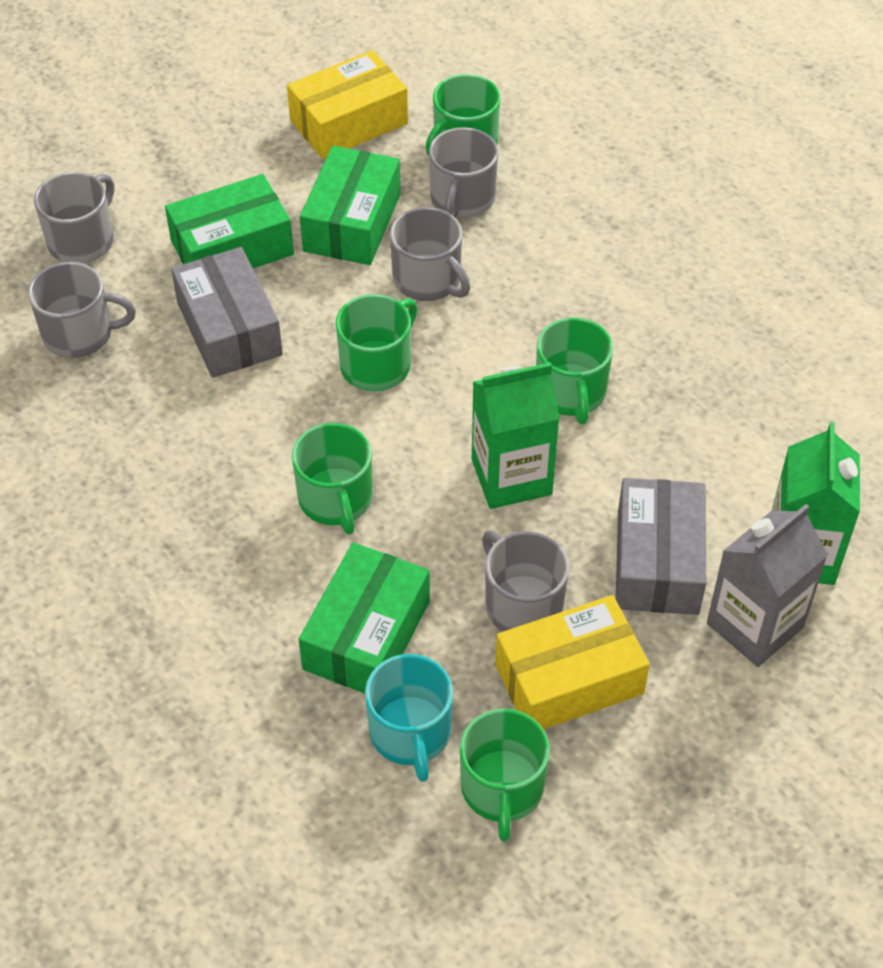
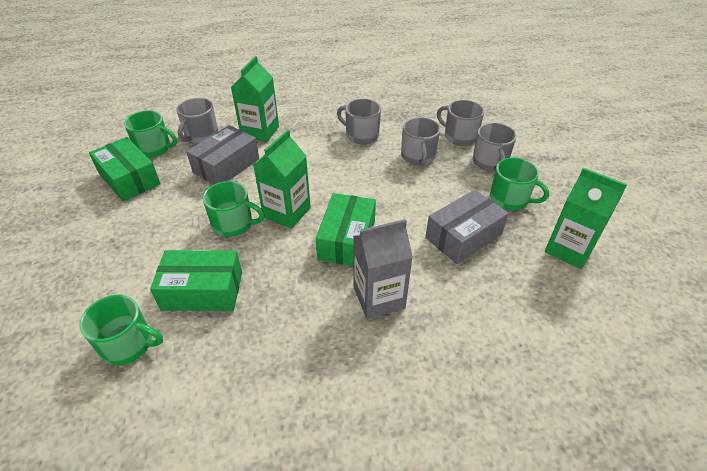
green carton: [472,362,560,509] [772,422,860,585] = 2 -> [231,56,279,142] [253,130,311,229] [545,168,627,269] = 3
green mug: [292,423,372,535] [336,294,418,392] [425,74,501,156] [460,709,550,841] [536,318,613,424] = 5 -> [80,295,163,365] [124,110,177,158] [203,181,265,237] [490,157,549,210] = 4
turquoise mug: [365,654,453,782] = 1 -> none = 0
yellow box: [287,50,408,159] [495,595,650,730] = 2 -> none = 0

